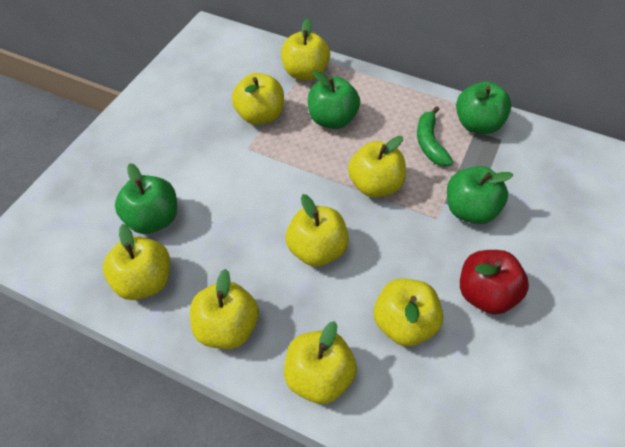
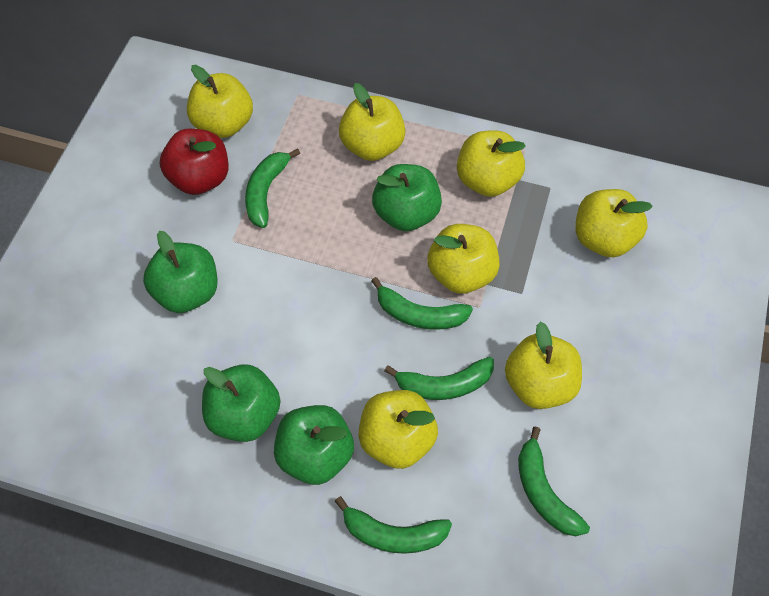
green banana: [417,106,453,166] = 1 -> [245,148,300,228] [335,496,452,554] [371,277,473,330] [384,357,494,400] [518,426,590,536] = 5
yellow apple: [103,224,170,300] [190,269,259,349] [232,73,284,125] [281,18,330,81] [284,321,357,404] [286,194,349,267] [348,136,406,198] [374,279,443,346] = 8 -> [187,65,253,138] [339,83,406,161] [358,390,438,469] [427,224,500,294] [457,130,526,197] [505,322,582,409] [575,189,653,257] = 7

